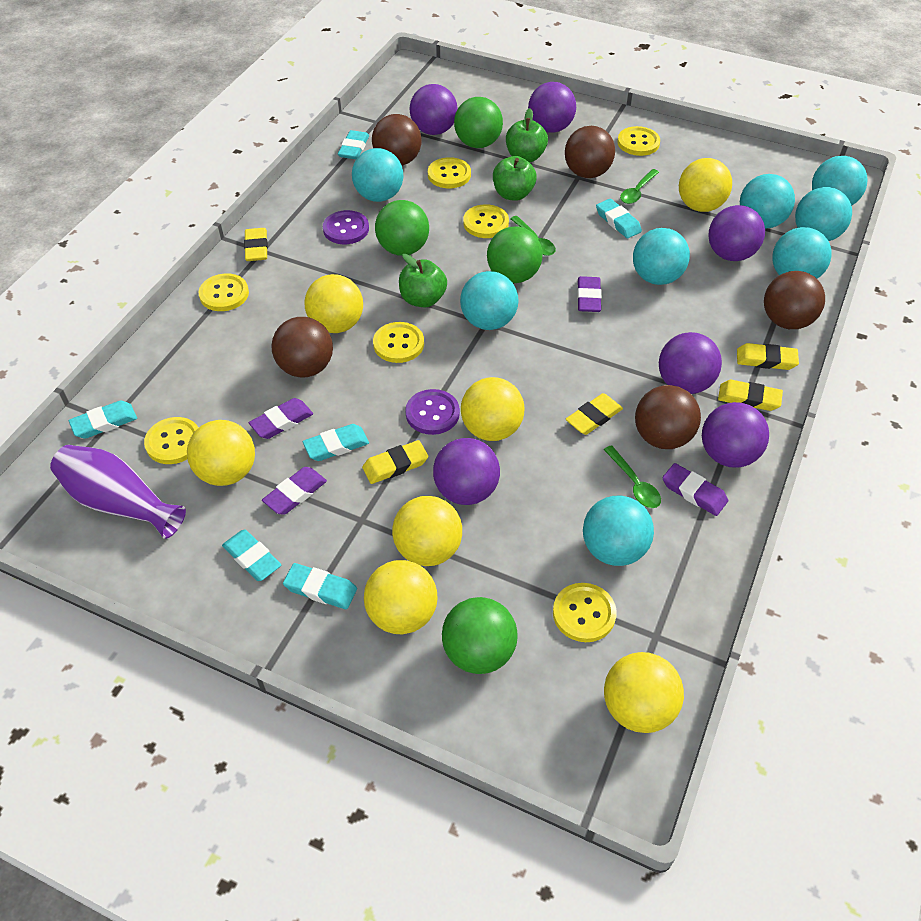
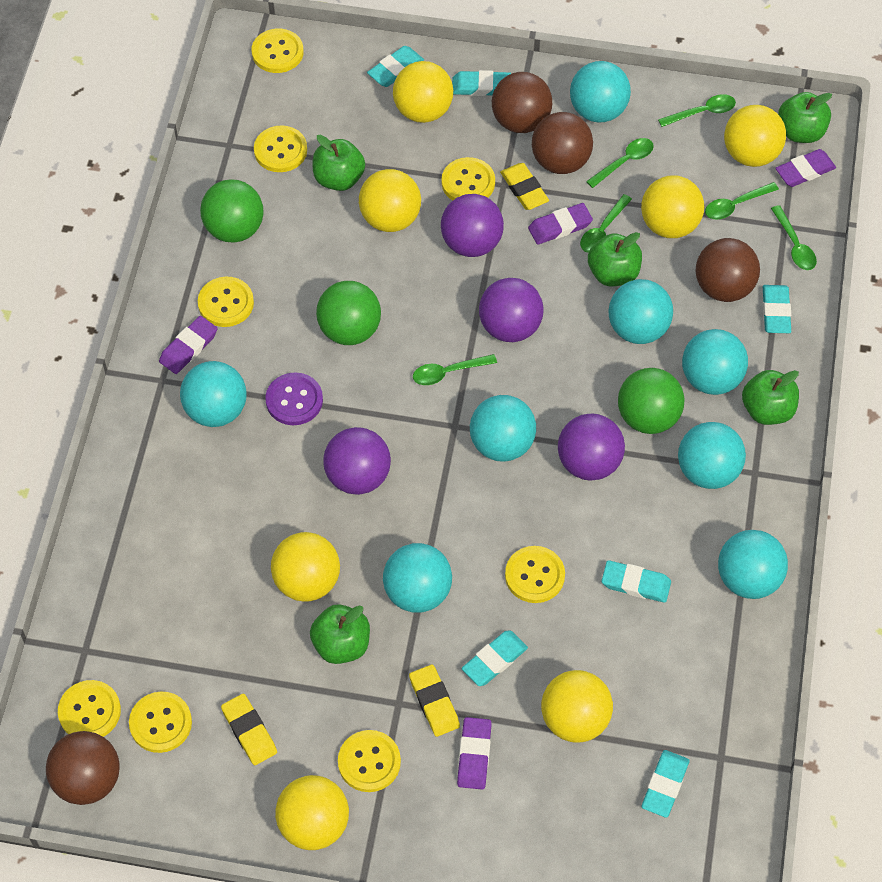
brown ball: [271,317,333,377] [372,114,422,166] [565,126,615,178] [635,385,701,449] [764,271,825,329] = 5 -> [46,731,120,805] [492,72,552,133] [532,112,593,174] [696,238,760,302] = 4
green apple: [399,254,447,308] [493,156,537,201] [506,108,548,163] = 3 -> [310,605,370,664] [313,135,365,191] [588,232,642,286] [742,370,799,425] [778,92,832,143] = 5
green ball: [375,200,429,256] [442,597,518,674] [454,97,503,148] [487,226,543,283] = 4 -> [200,179,264,243] [316,281,381,345] [618,368,684,434] = 3
green spoon: [510,216,556,256] [604,445,661,508] [620,169,659,204] = 3 -> [413,354,497,385] [580,194,632,253] [586,138,654,188] [658,94,736,127] [705,182,779,220] [771,205,817,270] = 6
purple ball: [410,84,458,135] [433,438,500,505] [528,82,576,133] [659,332,722,394] [702,402,769,468] [708,205,765,261] = 6 -> [323,427,391,495] [441,194,504,257] [479,278,544,342] [558,414,625,481] = 4
purple button: [323,210,369,244] [405,389,460,435] = 2 -> [265,372,323,425] = 1
purple vase: [50,445,186,539] = 1 -> none = 0
yellow button: [144,417,199,464] [199,273,249,311] [373,322,424,363] [428,157,471,188] [463,204,509,238] [553,583,617,642] [617,126,660,156] = 7 -> [58,680,121,737] [129,692,192,753] [198,277,254,327] [252,29,304,73] [254,125,307,172] [338,730,401,792] [442,157,495,201] [505,546,565,603] = 8
yellow eraser: [244,228,268,261] [362,440,428,484] [566,393,623,435] [718,380,783,411] [737,343,799,370] = 5 -> [221,694,277,765] [409,664,460,737] [500,163,549,210] = 3

